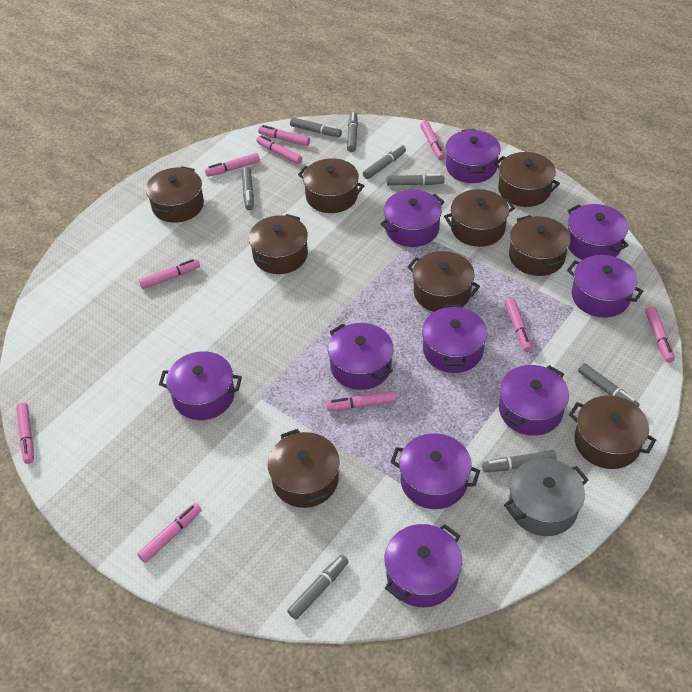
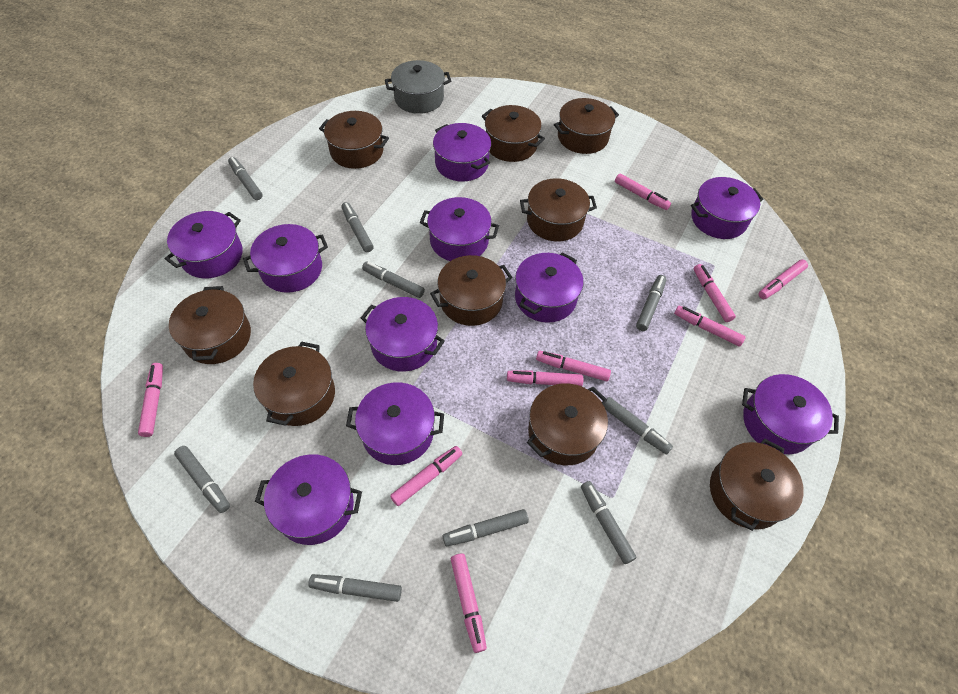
grey marker: [242,167,254,210] [287,555,349,620] [290,117,342,137] [347,112,358,152] [363,145,406,179] [387,174,445,185] [482,450,556,472] [578,363,640,407] = 8 -> [174,446,230,513] [228,157,263,200] [308,574,402,602] [341,202,374,252] [362,261,425,298] [443,509,529,546] [581,481,637,564] [604,397,673,455] [636,275,666,331] = 9
pink marker: [16,403,34,464] [137,503,201,563] [139,259,200,289] [205,153,260,177] [256,135,302,164] [258,125,310,146] [326,391,396,411] [420,121,445,160] [504,298,533,352] [645,306,675,363] = 10 -> [138,363,163,437] [390,446,462,506] [451,554,487,653] [507,370,583,386] [536,351,611,381] [615,173,671,210] [674,306,746,346] [694,264,736,322] [759,259,808,299] = 9

